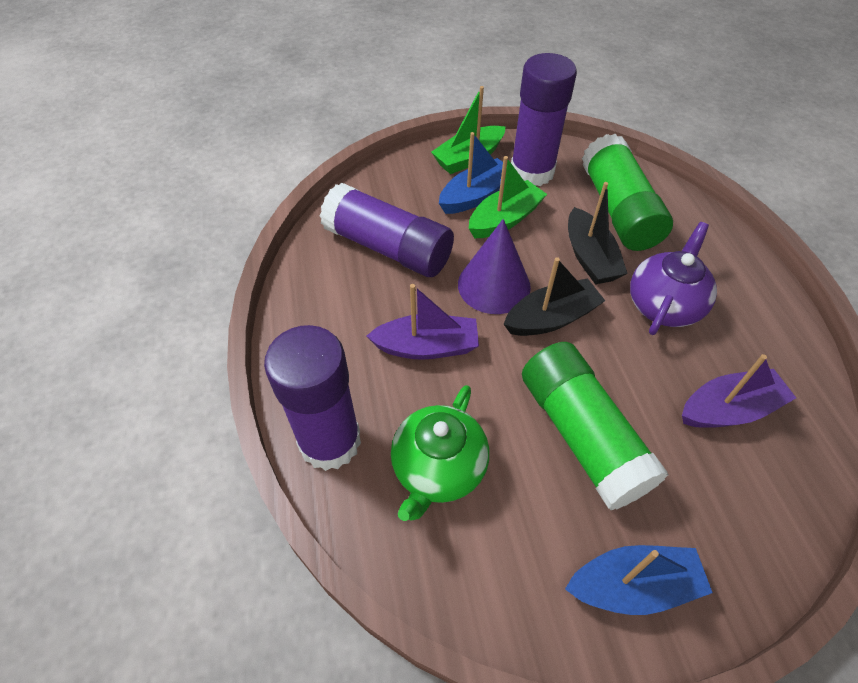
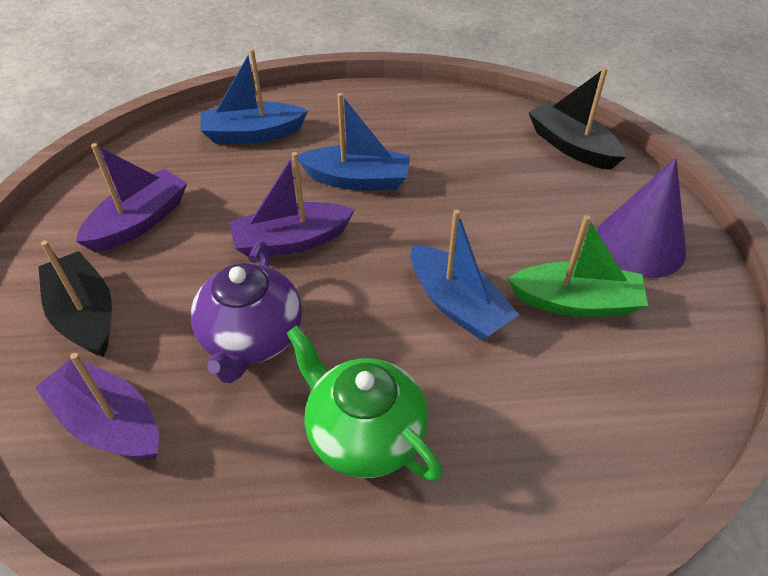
blue boat: [439,132,503,214] [565,545,713,615] = 2 -> [201,48,308,144] [298,93,410,190] [411,209,519,340] = 3
green boat: [431,86,506,174] [469,156,547,238] = 2 -> [507,215,648,317] = 1
green glue stick: [522,342,668,510] [582,134,673,251] = 2 -> none = 0
purple boat: [367,284,479,360] [682,354,796,428] = 2 -> [35,353,159,460] [76,143,187,253] [229,152,354,258] = 3
purple glue stick: [264,325,361,471] [320,183,454,277] [511,53,577,186] = 3 -> none = 0

